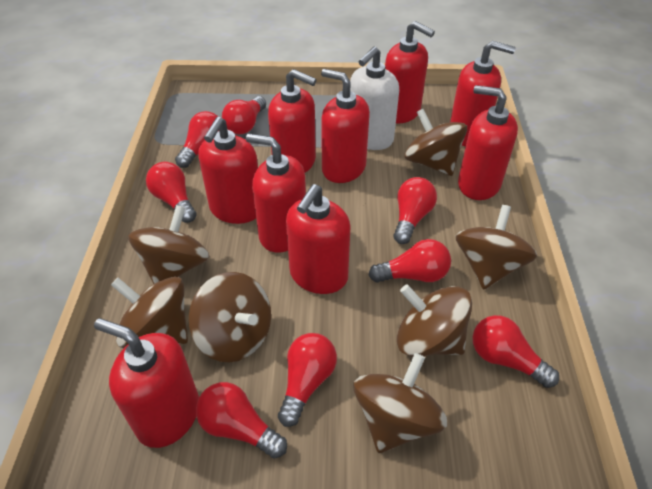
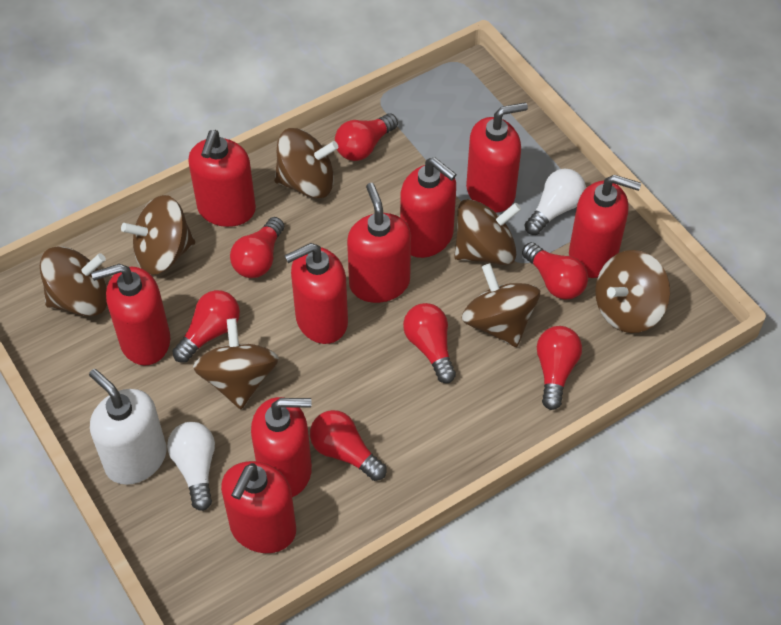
red light bulb: [146,162,197,223] [175,111,219,168] [196,382,287,459] [222,96,266,135] [278,333,337,427] [368,239,451,283] [393,177,437,244] [473,315,559,388] = 8 -> [172,290,240,362] [230,217,284,278] [310,410,386,481] [335,113,398,161] [403,303,456,383] [522,242,588,300] [537,326,582,410] = 7
white light bulb: none = 0 -> [167,422,215,511] [524,169,586,235] = 2

